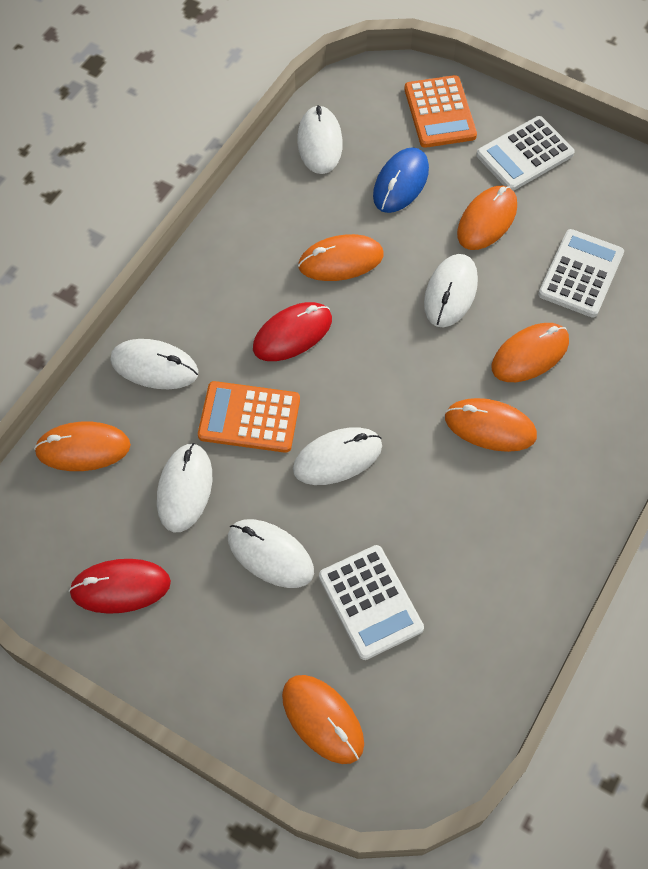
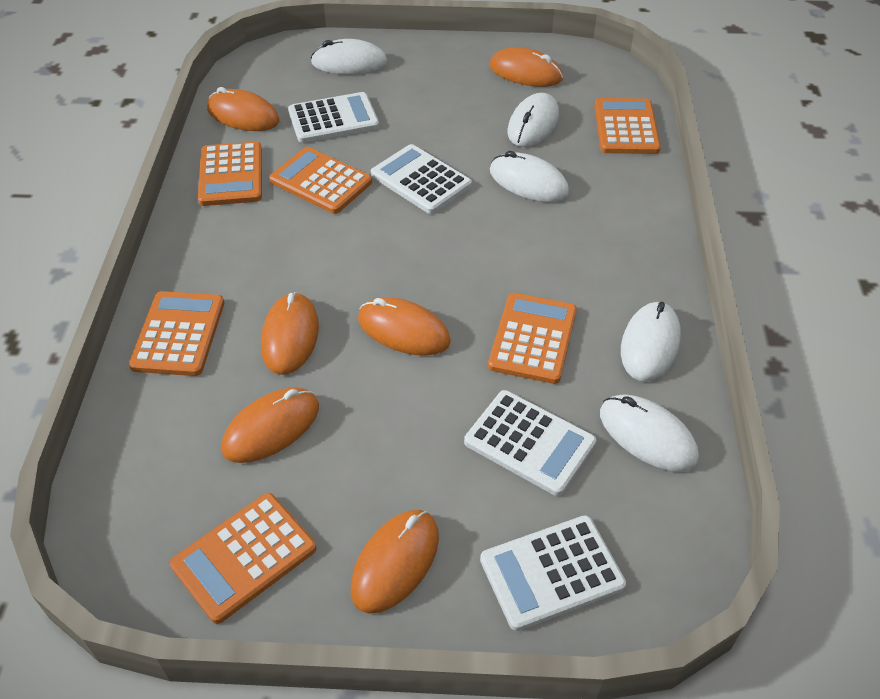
blue mouse: [373,147,429,213] = 1 -> none = 0
orange calculator: [198,381,300,453] [404,75,477,148] = 2 -> [129,291,224,376] [170,493,316,624] [198,142,262,206] [269,147,372,214] [488,293,577,384] [594,98,661,154] = 6
red mouse: [69,559,171,614] [253,302,332,361] = 2 -> none = 0
white calculator: [319,545,424,660] [476,116,575,191] [538,229,624,318] = 3 -> [288,92,379,143] [371,144,472,214] [464,390,596,496] [480,515,626,631] = 4
white mouse: [110,339,199,389] [157,443,212,533] [228,519,314,588] [293,427,382,485] [297,105,343,174] [424,254,478,327] = 6 -> [311,39,388,75] [490,151,569,202] [508,93,559,147] [600,394,699,472] [621,302,681,381] = 5

